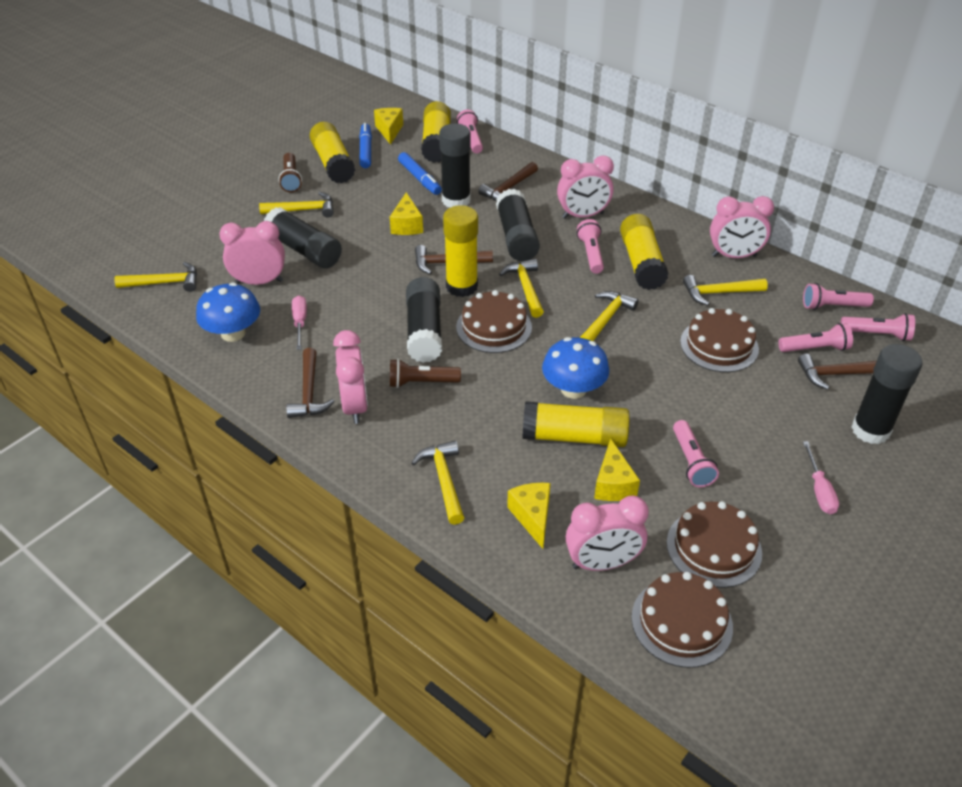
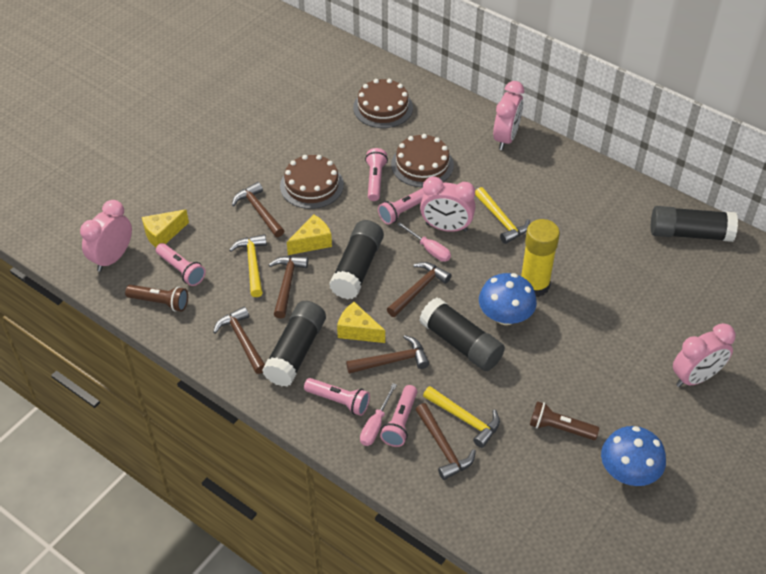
black glue stick: [264,207,342,268] [406,277,442,363] [439,124,471,208] [496,189,540,261] [851,344,923,444] = 5 -> [262,301,326,386] [329,220,384,299] [419,297,505,371] [651,206,738,242] = 4
blue marker: [359,123,372,168] [398,152,442,195] = 2 -> none = 0
brown cake: [456,290,532,353] [631,572,733,668] [667,501,762,588] [680,308,759,372] = 4 -> [280,155,344,209] [353,79,413,128] [391,134,454,187] = 3
brown hammer: [286,348,335,418] [415,245,493,274] [478,162,538,201] [798,354,876,390] = 4 -> [213,306,265,374] [232,182,284,237] [269,256,308,319] [346,335,429,374] [387,262,451,317] [416,403,476,480] = 6
pink clock: [219,221,285,285] [333,330,368,424] [557,156,614,219] [566,496,649,571] [710,196,774,258] = 5 -> [80,200,132,272] [420,176,476,232] [493,81,524,150] [673,323,736,387] = 4
pink flashlight: [457,110,483,153] [577,219,604,274] [673,420,719,487] [778,323,853,352] [803,283,874,310] [840,313,915,341] = 6 -> [156,243,206,286] [304,378,370,416] [365,148,388,201] [378,188,424,225] [380,385,417,447] = 5
yellow cheese: [374,108,403,145] [390,193,423,235] [507,483,551,549] [594,438,640,501] = 4 -> [142,209,189,247] [287,214,332,255] [337,302,385,343] = 3
yellow glue stick: [310,122,355,184] [421,101,451,163] [443,205,478,297] [522,401,630,447] [620,214,669,290] = 5 -> [521,219,560,297] = 1
yellow hammer: [114,262,197,292] [259,192,334,218] [411,440,464,525] [499,259,544,318] [580,291,639,341] [683,275,768,306] = 6 -> [229,234,267,297] [423,386,500,448] [475,187,530,244] = 3

